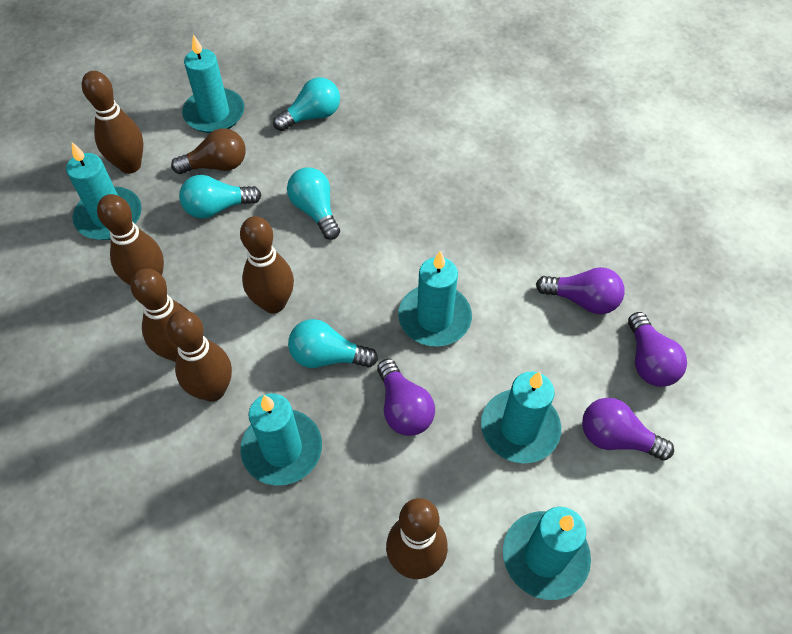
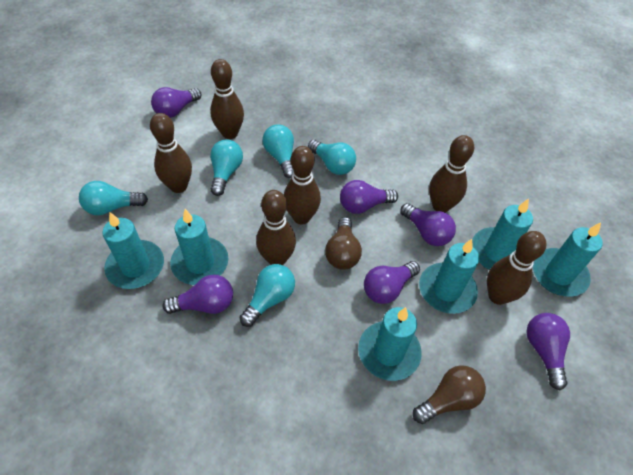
brown light bulb: [171,128,246,174] = 1 -> [325,217,362,270] [413,365,486,424] = 2
purple light bulb: [377,359,435,436] [536,267,625,314] [582,398,674,460] [628,312,687,387] = 4 -> [151,87,202,118] [162,275,233,314] [340,180,398,214] [364,261,420,304] [400,203,456,246] [526,313,570,390] = 6
turquoise light bulb: [179,175,261,219] [273,77,340,131] [287,168,340,240] [288,319,378,368] = 4 -> [79,181,148,215] [210,139,243,196] [239,264,295,327] [262,124,294,178] [308,140,356,175] = 5

